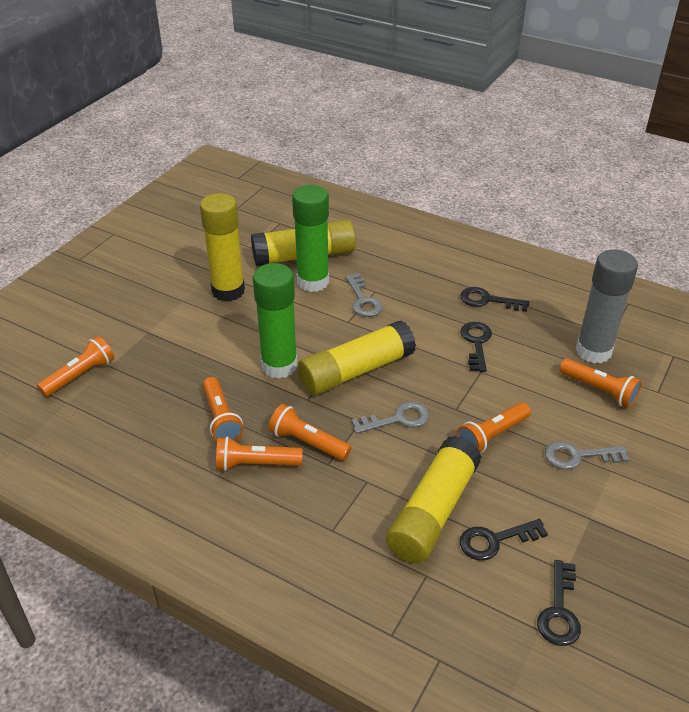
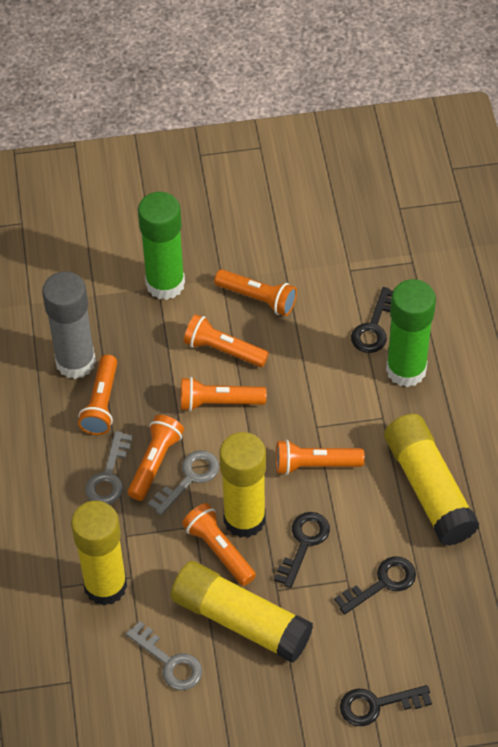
orange flashlight: [37,336,114,397] [202,377,244,441] [216,436,303,471] [268,404,351,461] [457,402,531,453] [559,359,642,408] = 6 -> [78,355,117,435] [128,415,184,501] [181,377,266,411] [182,503,256,586] [184,314,269,367] [214,269,297,316] [276,440,365,475] = 7

